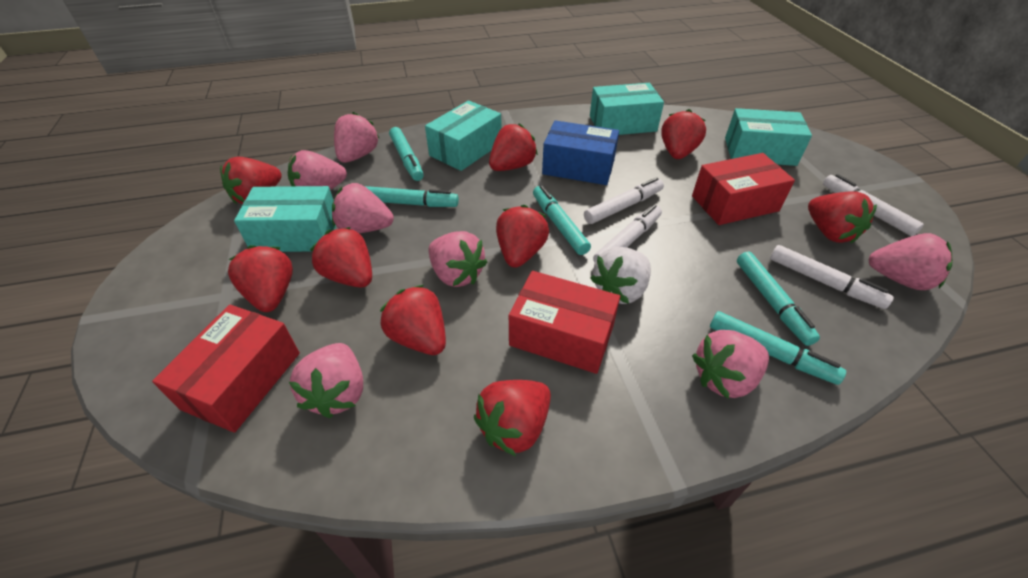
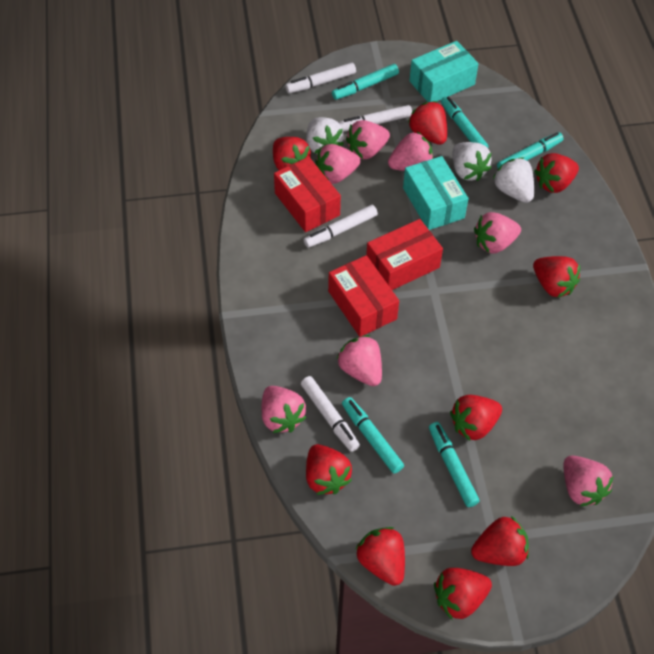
blue box: [542,120,619,185] = 1 -> none = 0
turquoise box: [234,186,336,252] [425,100,502,171] [590,83,664,135] [725,108,812,166] = 4 -> [403,156,468,230] [409,41,479,102] = 2
white strawberry: [590,247,651,304] = 1 -> [306,117,344,154] [452,142,491,181] [493,157,534,203] = 3

